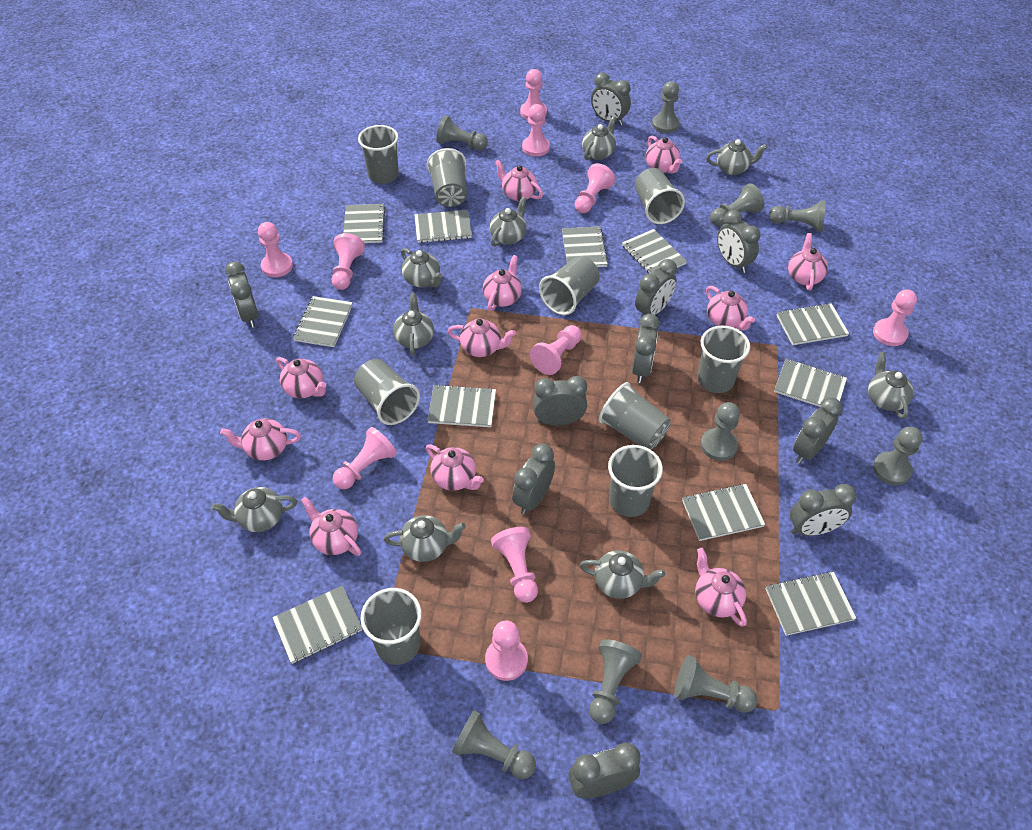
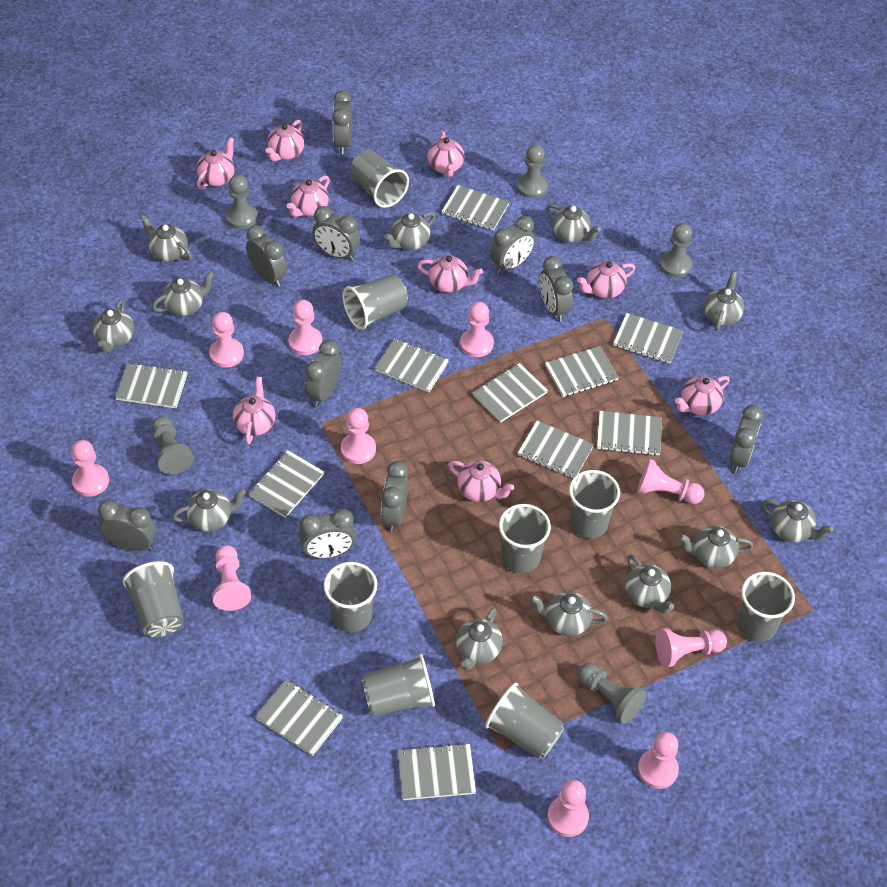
grey pawn: [436,115,488,150] [452,710,536,779] [589,639,642,724] [652,81,680,133] [674,655,758,713] [701,402,740,461] [710,183,764,226] [769,201,826,232] [873,427,923,485] = 9 -> [152,416,193,475] [226,175,258,229] [517,144,548,199] [578,663,646,724] [659,223,692,277] = 5
grey teapot: [212,487,297,532] [384,515,466,562] [393,293,434,356] [401,248,442,287] [490,197,527,247] [579,550,665,599] [582,116,616,160] [706,139,767,175] [868,352,914,419] = 9 -> [93,300,134,353] [140,215,192,261] [152,271,214,316] [172,489,246,532] [384,212,435,250] [456,608,503,671] [530,591,608,636] [546,204,601,242] [625,554,674,614] [679,526,753,568] [704,271,744,331] [761,499,833,542] = 12
pink teapot: [220,418,301,461] [276,357,326,399] [301,497,361,556] [426,444,484,491] [447,319,516,357] [483,255,522,311] [495,160,543,202] [646,136,682,173] [695,548,747,627] [706,286,755,331] [788,233,828,291] = 11 -> [196,137,234,189] [233,376,275,444] [266,120,304,161] [286,176,330,217] [417,255,483,292] [427,131,465,177] [448,461,514,502] [577,261,635,298] [675,376,730,415] = 9

